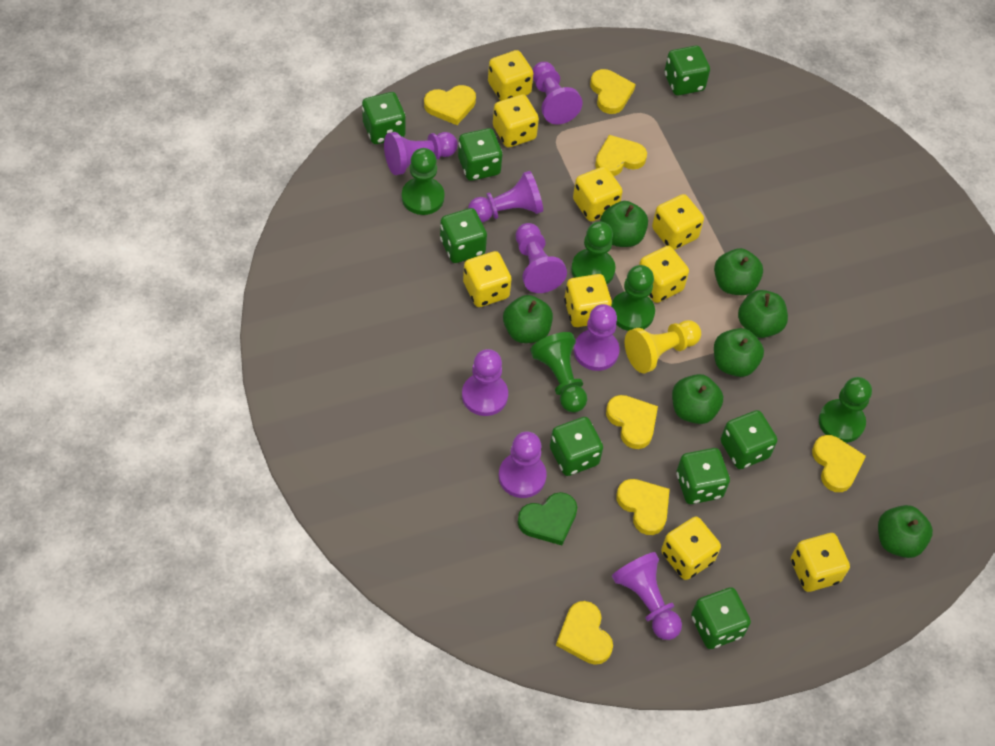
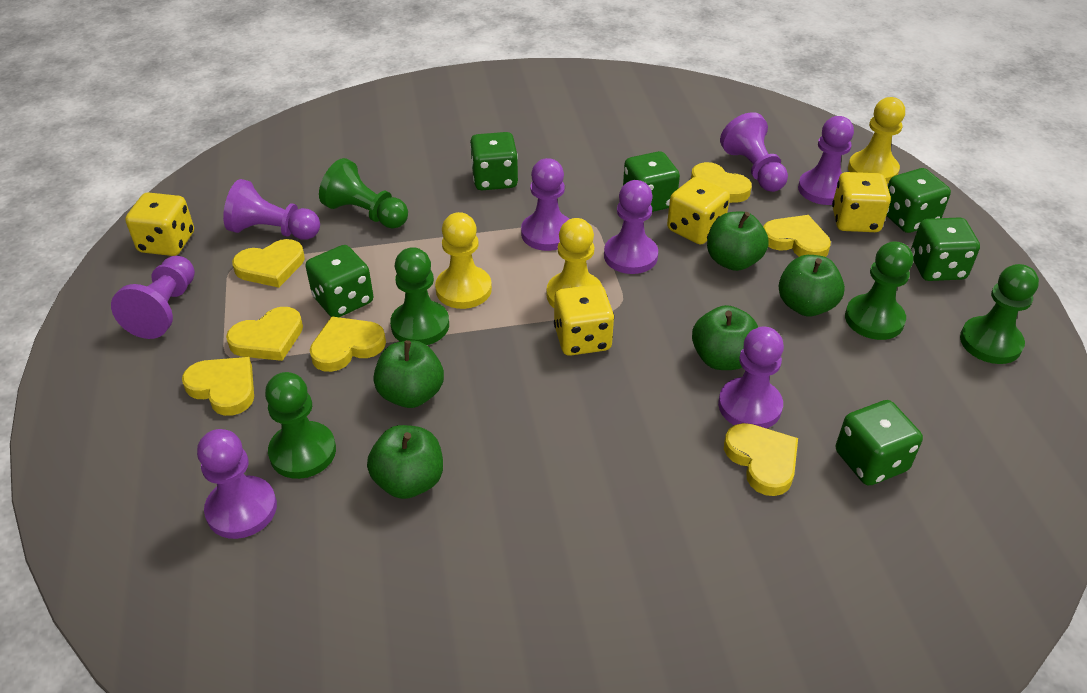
green apple: [503,295,553,343] [600,201,648,247] [672,374,723,424] [714,248,763,295] [714,328,764,377] [738,290,788,338] [878,505,933,558] = 7 -> [367,425,443,499] [373,340,444,408] [692,305,758,370] [707,212,769,271] [779,255,845,316] = 5
green dice: [362,92,406,144] [440,208,487,263] [458,128,502,181] [550,417,603,476] [664,45,710,96] [676,448,730,504] [691,587,751,649] [721,410,777,469] = 8 -> [305,245,373,317] [470,132,518,190] [623,151,680,212] [836,400,923,486] [886,168,951,233] [911,217,980,281] = 6
green heart: [517,492,577,545] = 1 -> none = 0
yellow dice: [463,251,512,307] [488,50,533,101] [493,94,539,147] [564,274,612,327] [573,166,623,221] [639,246,689,303] [652,194,704,250] [661,516,721,580] [791,533,850,592] = 9 -> [125,192,194,256] [554,284,614,356] [667,177,730,245] [832,172,891,232] = 4
yellow pawn: [625,320,701,373] = 1 -> [435,212,492,309] [547,218,602,308] [848,97,905,184] = 3

